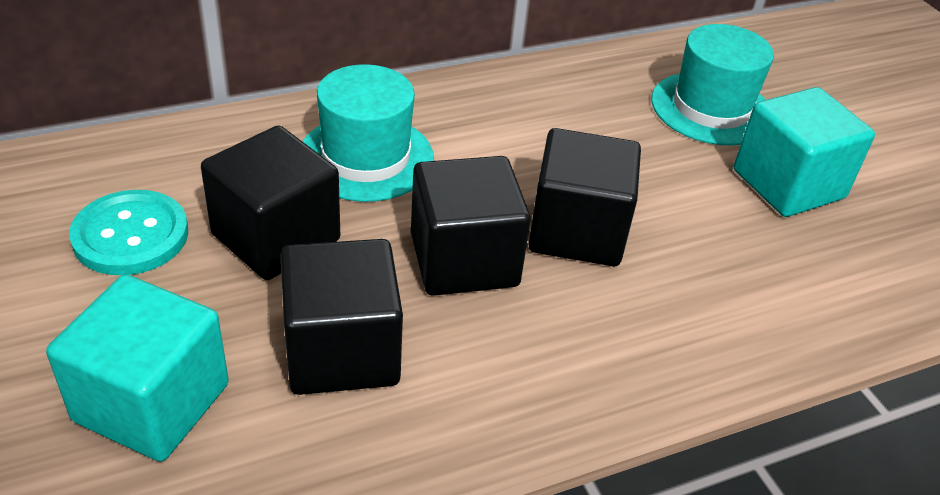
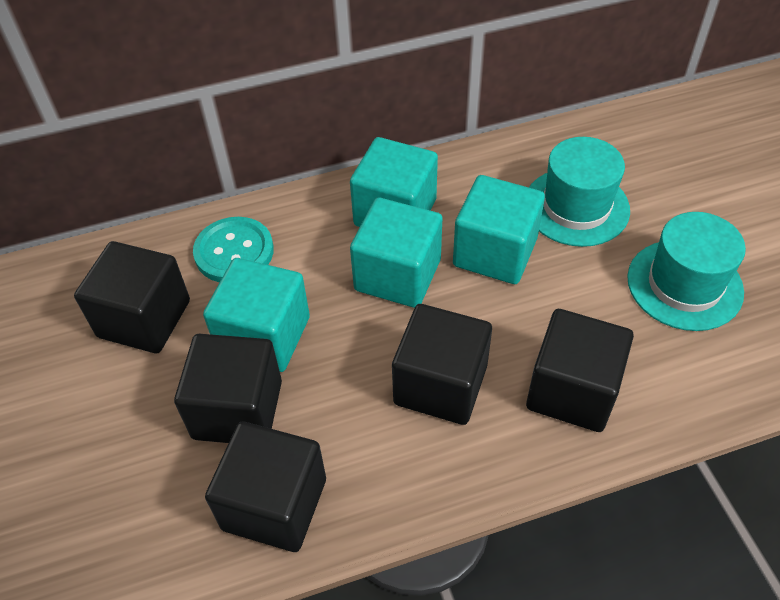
black cube: [201,126,340,280] [280,239,403,395] [411,156,531,296] [528,128,641,266] = 4 -> [74,241,190,353] [174,334,282,443] [205,422,326,552] [392,304,492,425] [526,309,634,432] = 5
turquoise cube: [46,274,229,461] [734,87,875,217] = 2 -> [203,258,310,372] [350,137,438,227] [350,197,443,308] [453,175,545,284] = 4

